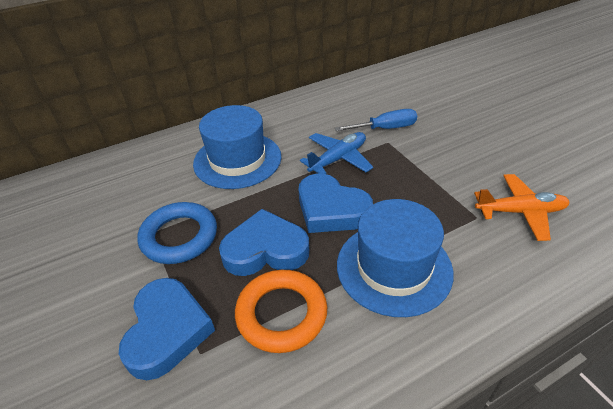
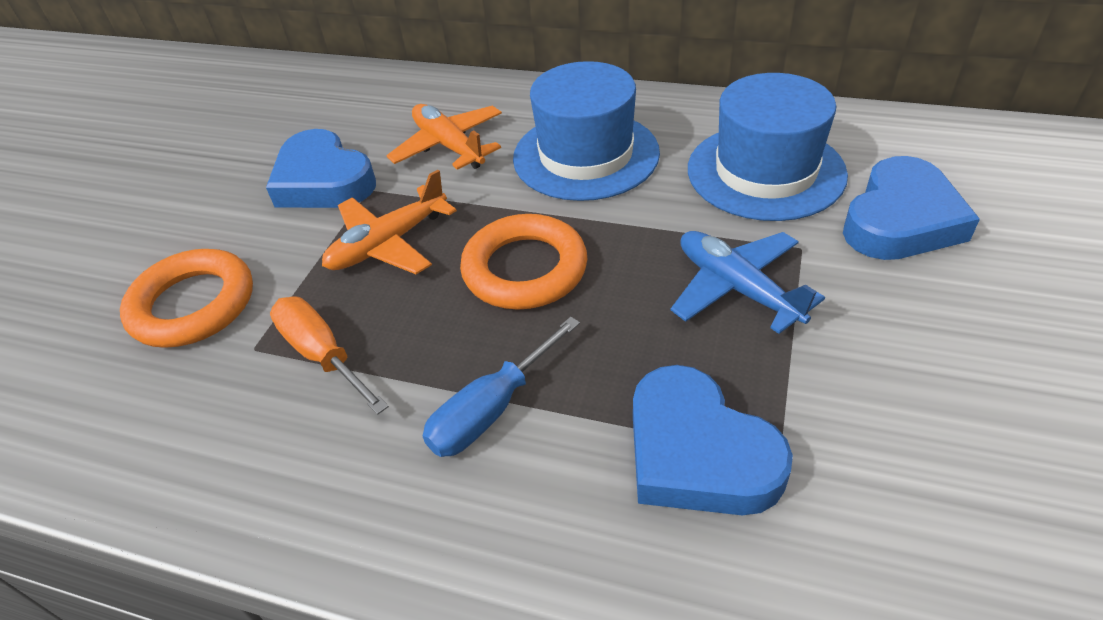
blue ring: [137,202,217,264] = 1 -> none = 0
orange plane: [474,174,570,241] = 1 -> [322,170,457,274] [386,104,502,170] = 2
orange ring: [235,270,327,353] = 1 -> [120,249,253,348] [460,214,587,310] = 2
orange screwdriver: none = 0 -> [270,297,389,415] = 1

